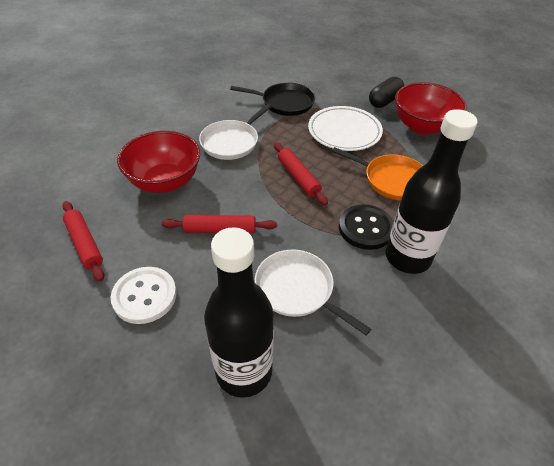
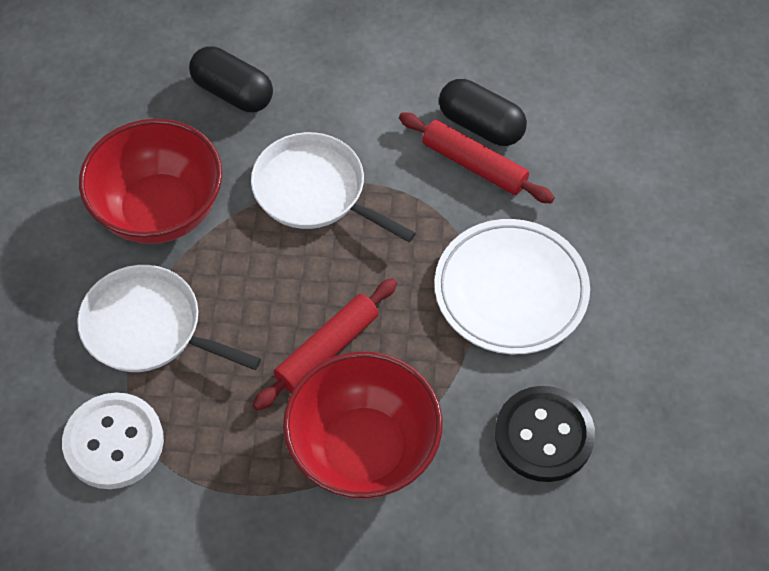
black bottle: [204,227,274,398] [385,109,478,274] = 2 -> none = 0
black capsule: [369,77,404,108] = 1 -> [189,46,273,112] [439,79,527,146] = 2
black pan: [230,83,315,116] = 1 -> none = 0
orange pan: [332,147,423,200] = 1 -> none = 0
red rolling pin: [62,201,105,282] [162,215,277,233] [274,142,328,206] = 3 -> [253,278,397,410] [399,112,555,203] = 2

